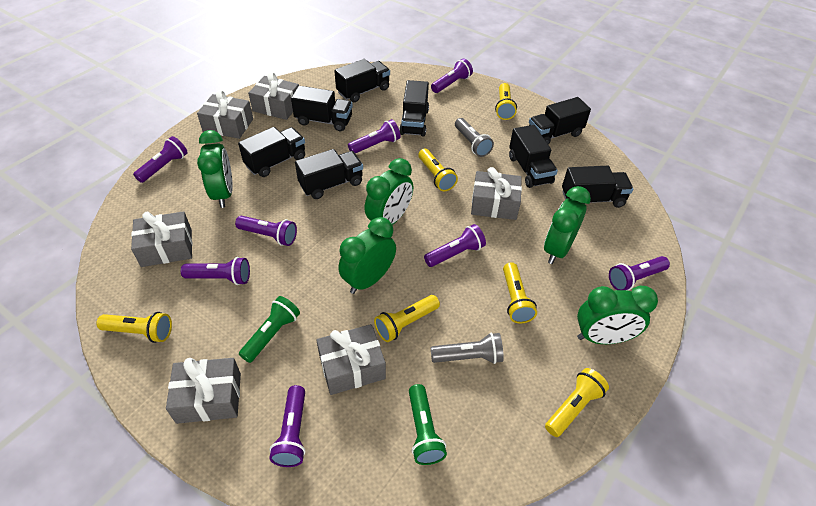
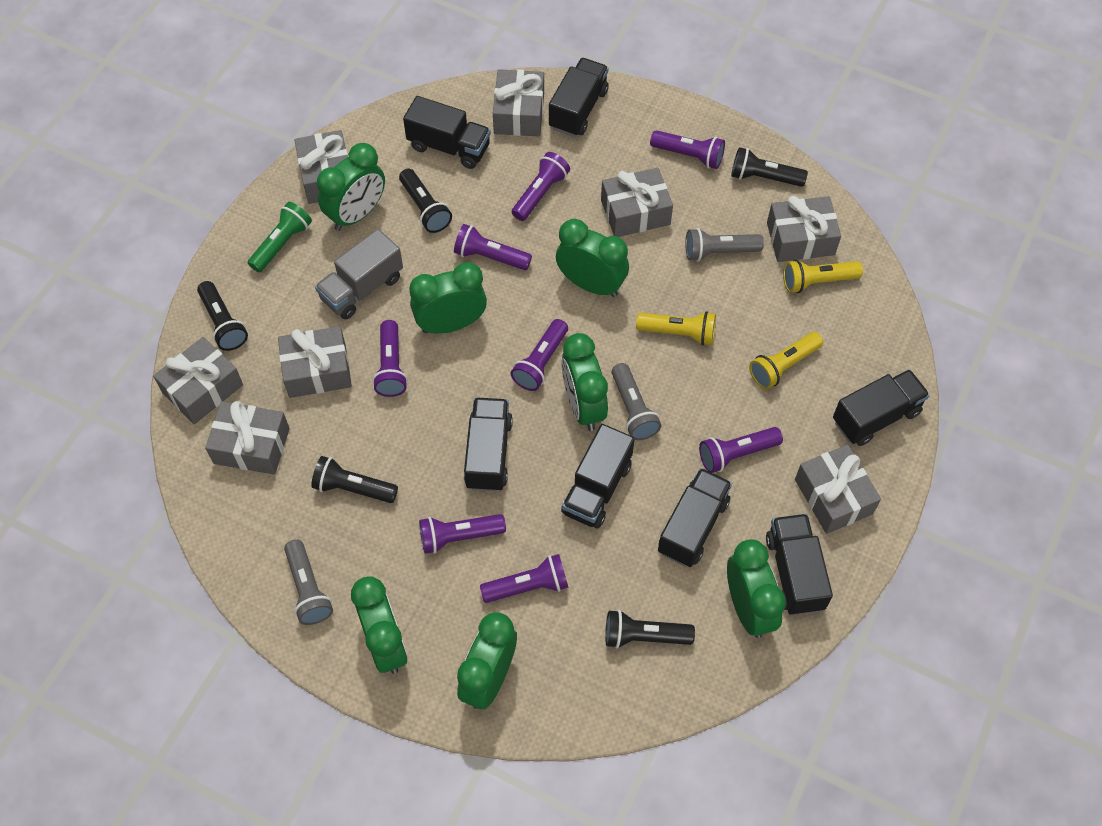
black flashlight: none = 0 -> [197,281,248,351] [311,456,398,503] [399,169,452,233] [605,610,695,649] [731,147,808,187] = 5
black truck: [238,127,305,177] [291,86,353,131] [295,149,363,199] [334,59,390,102] [399,80,429,137] [509,125,558,188] [529,97,591,144] [562,166,633,208] = 8 -> [403,96,491,169] [464,398,513,492] [549,58,609,137] [561,424,635,528] [658,468,732,567] [766,514,833,615] [833,369,930,446] = 7
green clock: [197,130,233,208] [339,217,396,294] [364,158,413,225] [544,186,591,264] [577,286,658,344] = 5 -> [317,143,385,231] [351,576,408,674] [409,262,487,334] [457,612,517,709] [556,219,629,297] [561,333,608,431] [727,539,786,638] = 7
green flashlight: [239,296,300,363] [409,384,447,465] = 2 -> [248,202,312,272] = 1
grey flashlight: [430,333,504,364] [455,118,494,157] = 2 -> [284,539,333,625] [612,363,661,440] [685,228,764,261] = 3
grey gift: [131,211,192,267] [166,358,241,424] [197,90,253,139] [248,72,299,120] [316,324,386,395] [471,167,522,220] = 6 -> [153,337,243,424] [205,401,290,475] [278,326,352,398] [294,130,348,204] [493,69,544,136] [601,168,673,237] [767,196,841,262] [795,445,881,534] = 8
grey truck: none = 0 -> [315,229,403,319] = 1
yellow flashlight: [96,312,172,343] [374,295,440,342] [418,149,458,191] [495,83,517,120] [503,262,537,324] [545,368,609,437] = 6 -> [636,311,716,346] [749,332,823,389] [783,260,863,293] = 3

